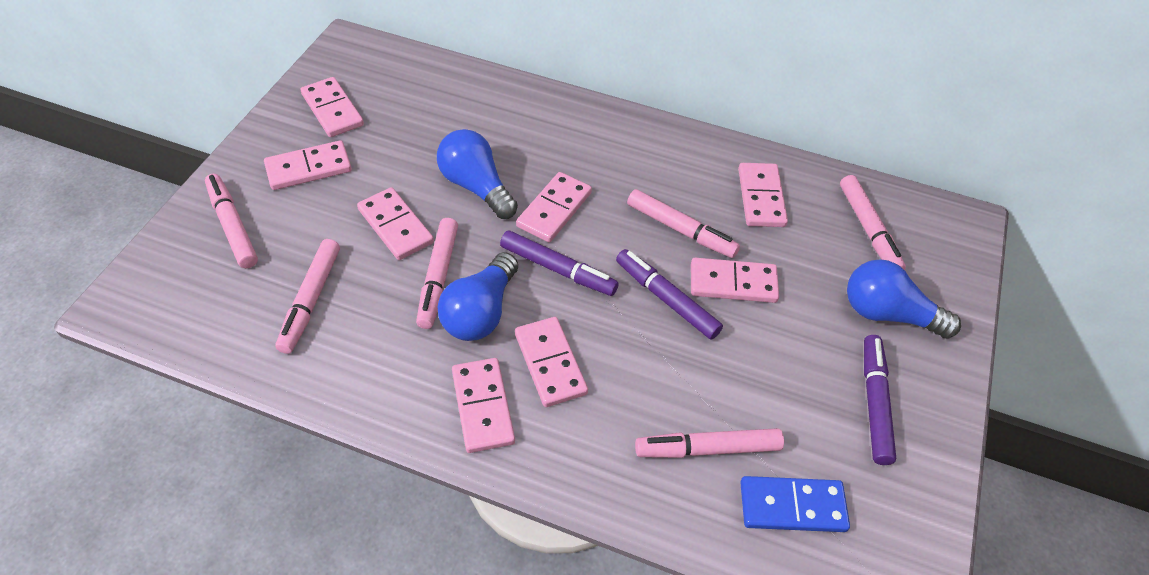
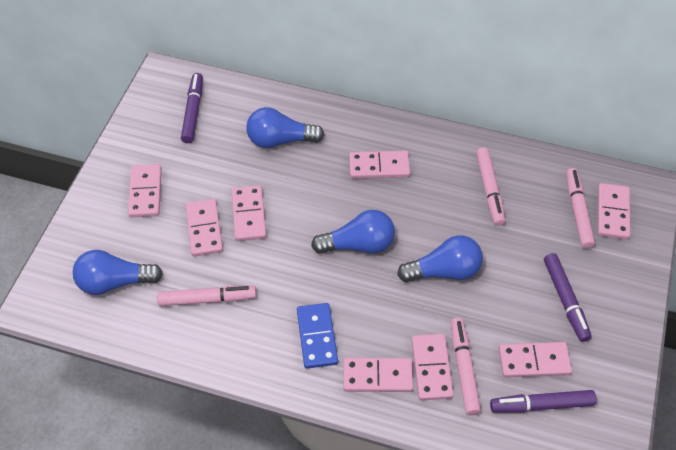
blue light bulb: [437,129,518,219] [438,252,518,341] [847,259,961,339] = 3 -> [73,250,163,295] [246,107,324,148] [311,210,395,254] [397,235,483,282] = 4
pink marker: [205,174,258,268] [275,239,340,354] [416,218,458,329] [627,189,740,258] [635,428,784,458] [840,175,906,270] = 6 -> [157,286,256,306] [451,318,481,415] [476,147,505,226] [566,168,595,249] = 4

